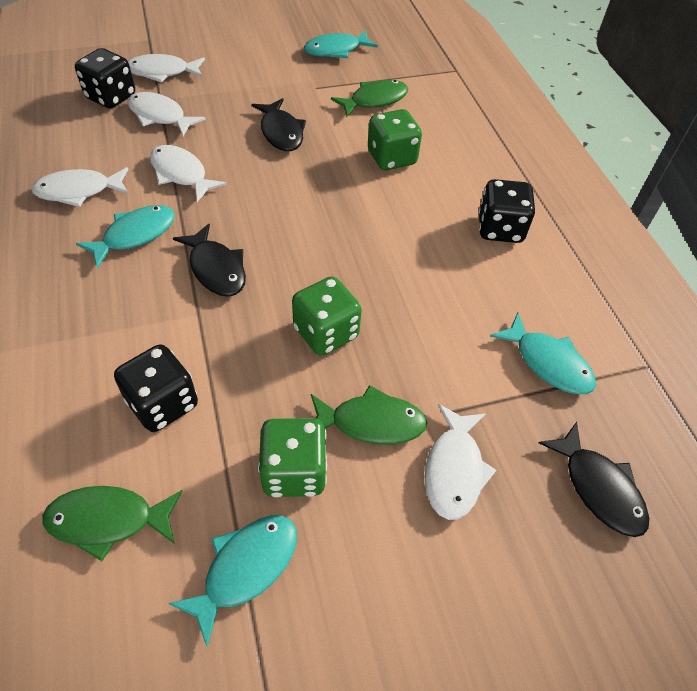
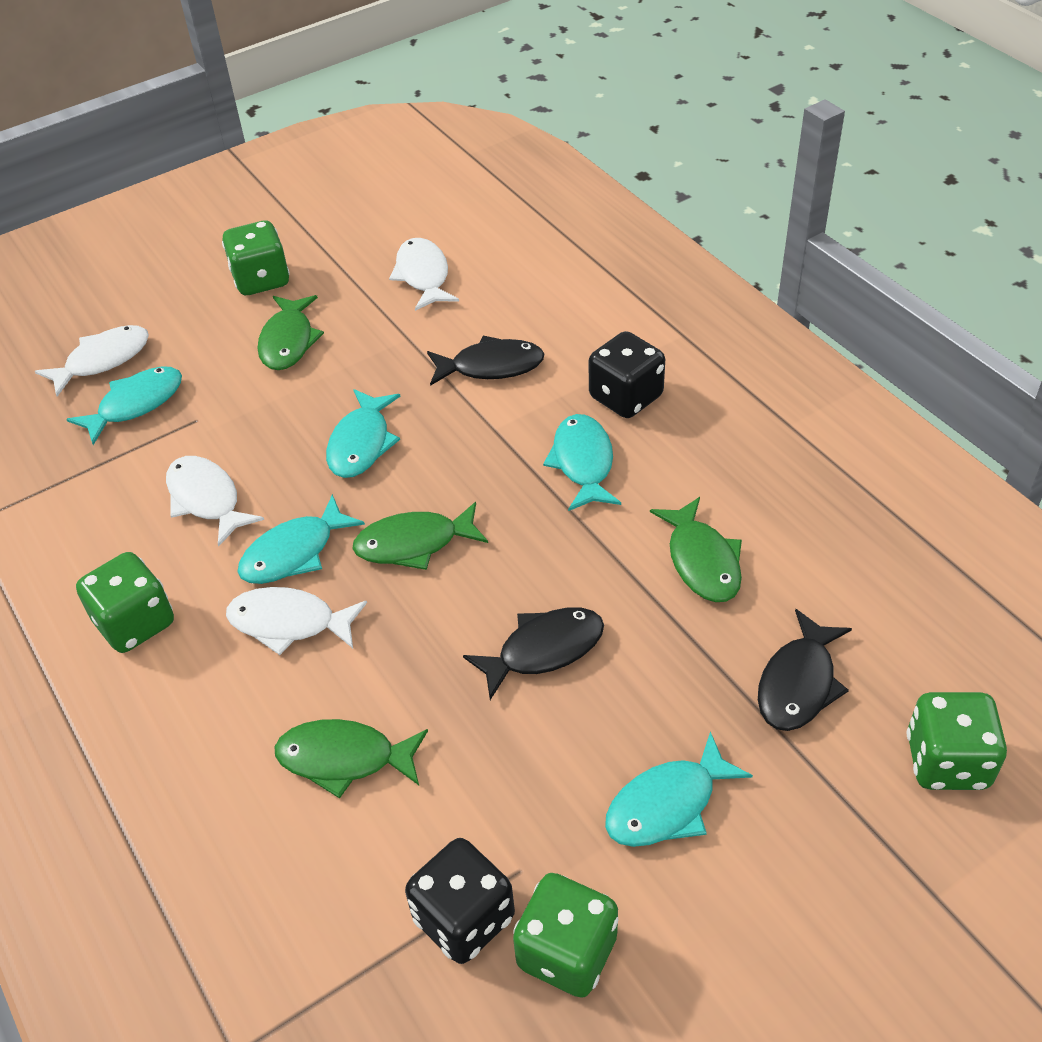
black dice: [75,48,135,108] [114,344,198,432] [478,179,535,243] = 3 -> [405,838,515,964] [589,331,665,418] = 2
green dice: [258,418,327,497] [292,276,362,356] [368,109,422,170] = 3 -> [76,552,174,653] [222,221,290,295] [513,873,618,998] [907,692,1007,790] = 4
green fish: [43,486,182,561] [311,385,427,445] [331,80,408,117] = 3 -> [257,295,324,370] [275,719,428,798] [352,502,488,570] [650,497,742,602] = 4
turquoise fish: [76,205,175,269] [168,515,297,647] [304,30,378,58] [490,313,596,394] = 4 -> [66,367,182,445] [238,494,365,584] [326,389,400,478] [543,414,621,511] [605,731,753,847] = 5
white fish: [31,167,129,207] [128,54,205,83] [128,92,206,136] [150,145,227,202] [425,404,496,520] = 5 -> [35,325,149,397] [166,456,264,547] [226,587,367,655] [389,238,459,311] = 4

